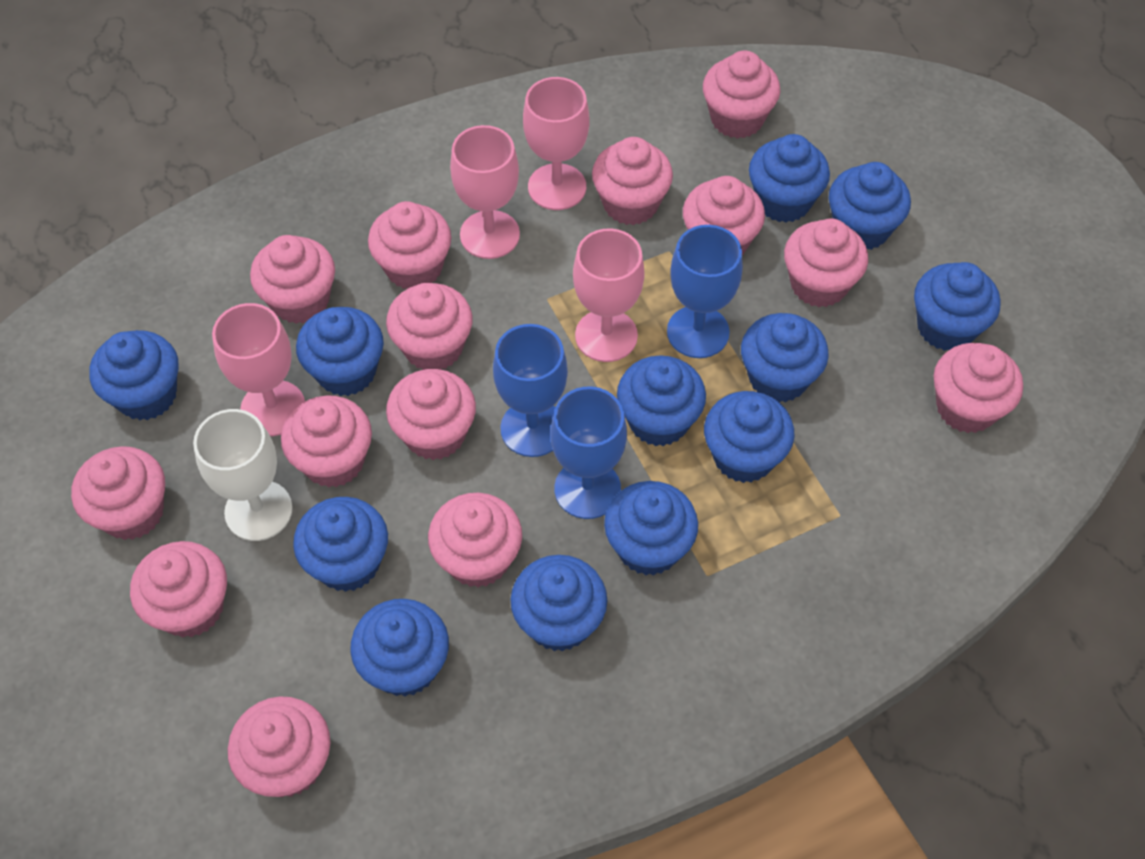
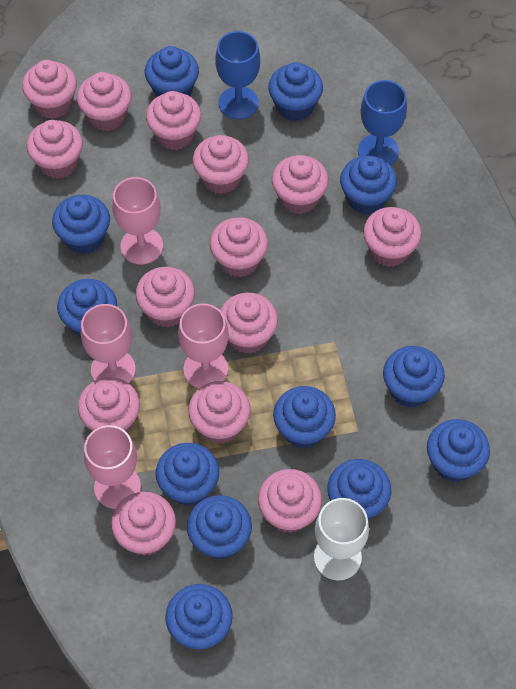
blue goblet: [493,324,568,457] [551,387,627,519] [667,225,743,358] = 3 -> [215,31,260,120] [358,80,407,165] = 2

